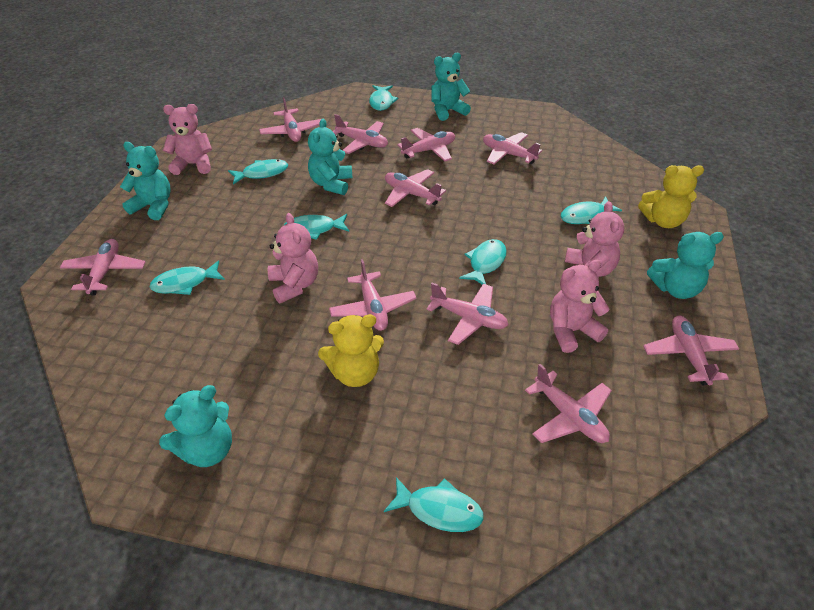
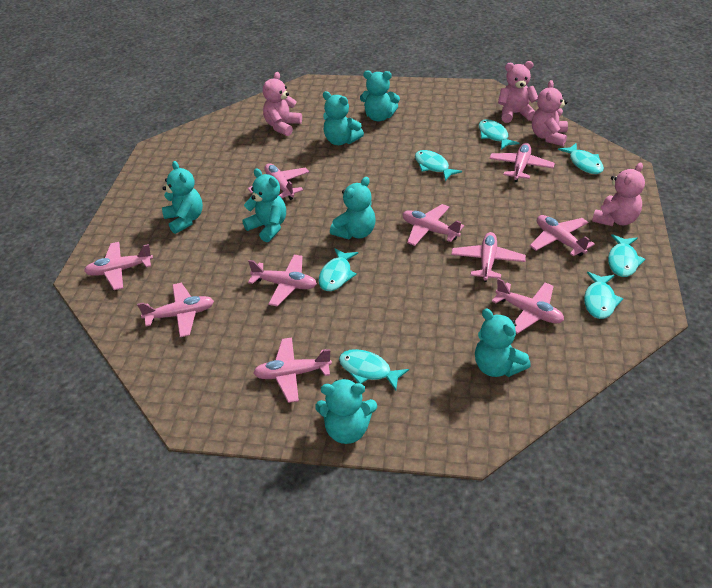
turquoise teddy bear: [120,142,171,220] [159,385,232,467] [308,119,352,195] [431,53,471,121] [647,232,724,299] = 5 -> [162,161,203,234] [242,168,286,242] [315,378,377,444] [323,91,364,145] [330,177,376,239] [360,70,400,121] [475,308,531,377] = 7
yellow teddy bear: [318,314,384,387] [638,165,704,228] = 2 -> none = 0

